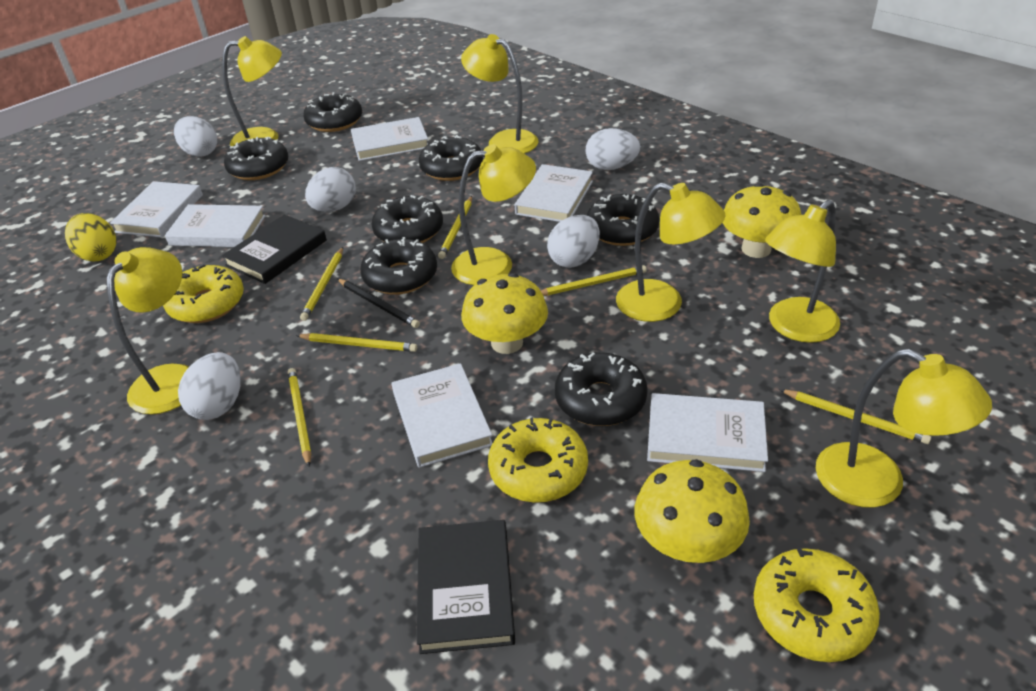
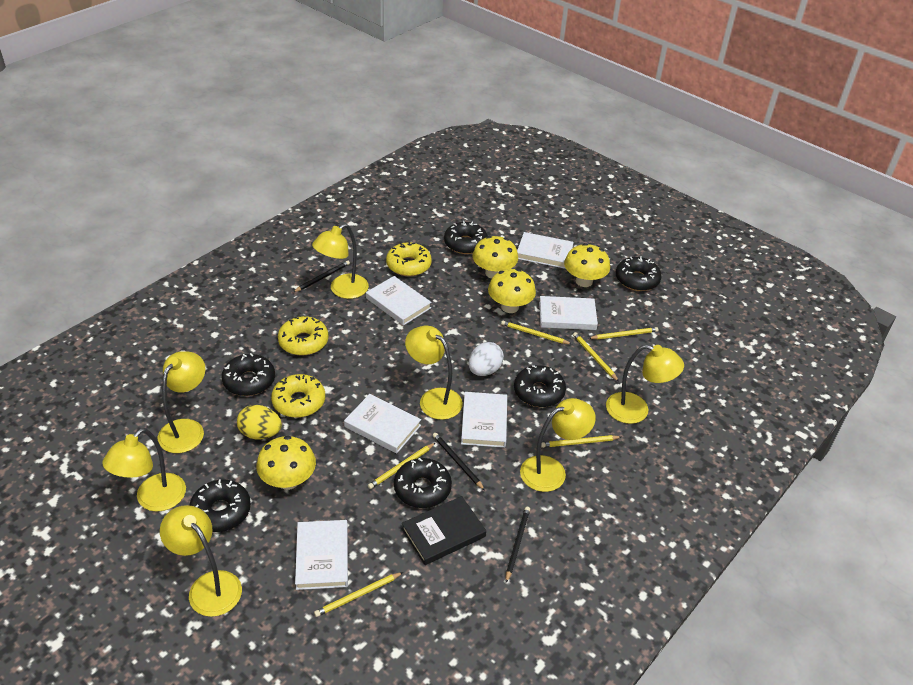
black book: [222,214,327,284] [417,520,515,654] = 2 -> [402,496,486,565] = 1
black donut: [224,137,288,180] [303,92,362,132] [360,237,437,295] [371,195,443,243] [419,135,483,181] [555,352,648,426] [586,194,660,246] = 7 -> [189,479,251,532] [222,353,275,396] [394,458,452,508] [444,221,488,254] [514,365,566,407] [616,256,662,291] = 6
black pencil: [337,279,420,328] = 1 -> [293,261,350,292] [433,433,485,490] [506,507,530,583] = 3
white egg: [174,116,217,157] [178,352,241,420] [305,167,356,212] [547,215,600,268] [586,128,640,170] = 5 -> [468,342,504,376] = 1
yellow mushroom: [461,273,548,354] [635,459,750,563] [722,183,801,258] = 3 -> [256,436,316,490] [472,236,518,279] [488,269,536,313] [564,243,610,287] = 4

